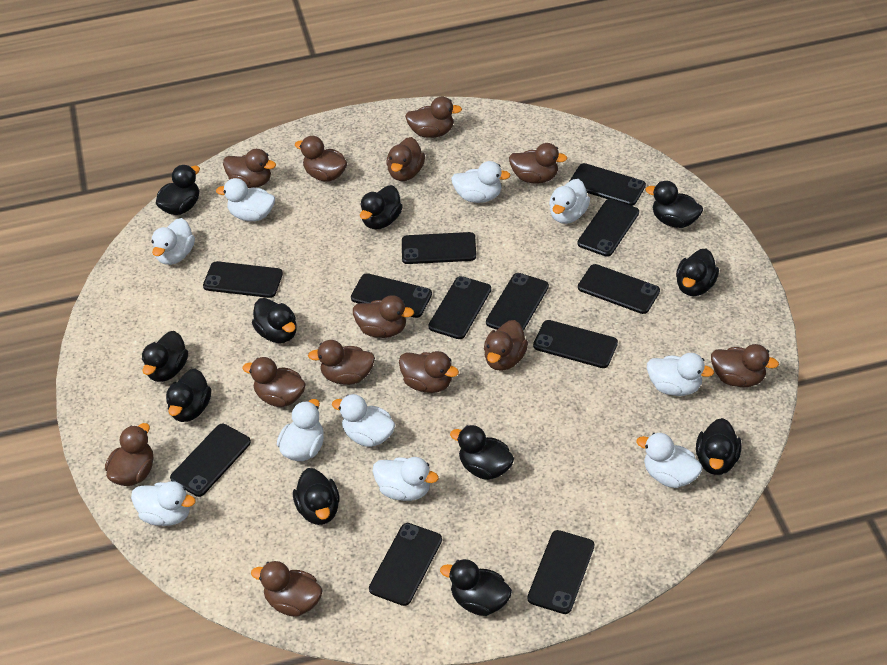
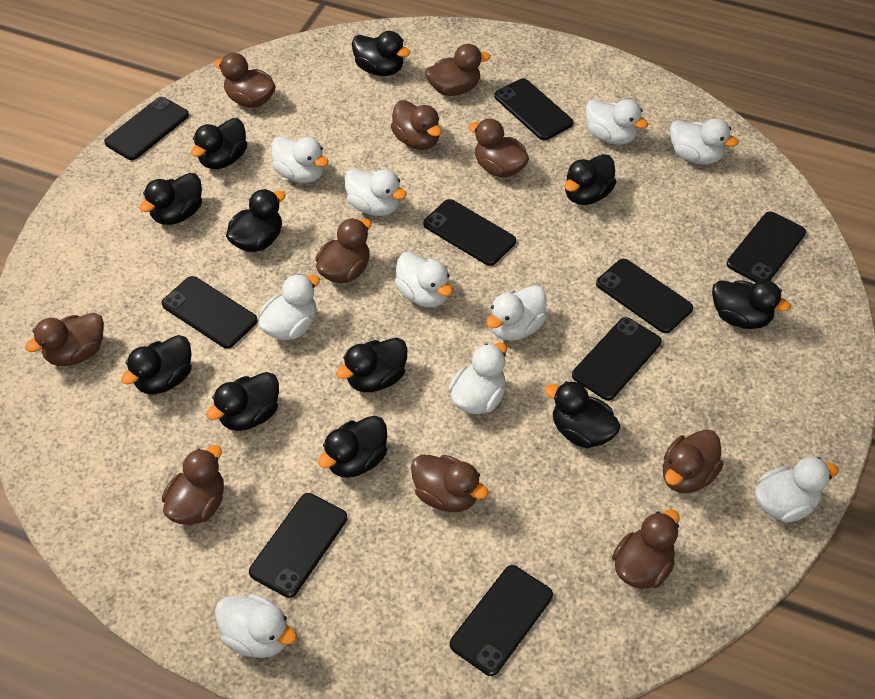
black phone: [170,424,251,497] [203,261,283,298] [351,273,432,318] [369,523,442,606] [402,232,476,264] [428,276,491,339] [486,273,549,331] [527,530,594,614] [533,320,618,368] [569,163,646,206] [577,199,639,257] [578,264,660,314] = 12 -> [104,97,189,160] [162,276,258,348] [249,493,347,598] [423,199,516,266] [450,565,553,676] [494,78,573,140] [572,317,662,400] [596,259,693,333] [727,212,806,283] = 9
brown duck: [105,423,153,486] [223,149,276,188] [242,357,306,407] [251,561,323,617] [295,136,347,182] [308,340,375,385] [353,295,414,338] [386,137,425,181] [399,351,459,393] [405,96,462,138] [484,320,528,371] [509,143,567,184] [711,344,779,387] = 13 -> [25,313,104,366] [162,445,224,525] [214,53,276,108] [316,218,372,283] [391,100,442,150] [411,454,489,512] [425,44,491,96] [468,119,529,178] [612,509,680,589] [663,429,723,493] = 10

